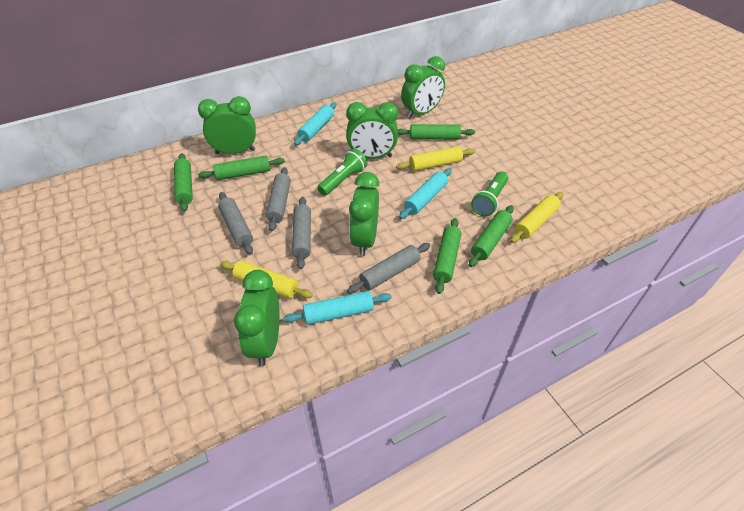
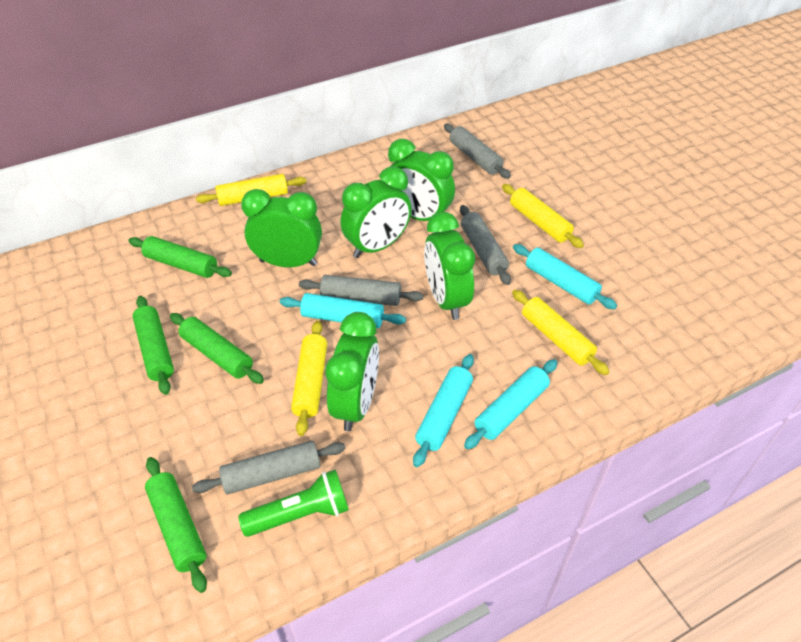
green flashlight: [317,149,367,196] [471,172,508,216] = 2 -> [238,469,349,537] = 1
green rolling pin: [174,153,193,212] [198,155,285,180] [398,124,475,140] [433,218,461,294] [469,205,514,267] = 5 -> [128,236,232,278] [132,296,174,395] [145,457,207,593] [170,313,264,384] = 4
turquoise rolling pin: [283,291,392,325] [294,102,337,145] [399,168,452,219] = 3 -> [280,293,406,328] [413,354,474,467] [464,359,558,449] [513,244,617,310] = 4
yellow rolling pin: [220,261,313,298] [396,146,475,171] [510,192,563,243] = 3 -> [196,174,306,206] [291,321,327,436] [502,184,584,248] [512,290,609,375] = 4

